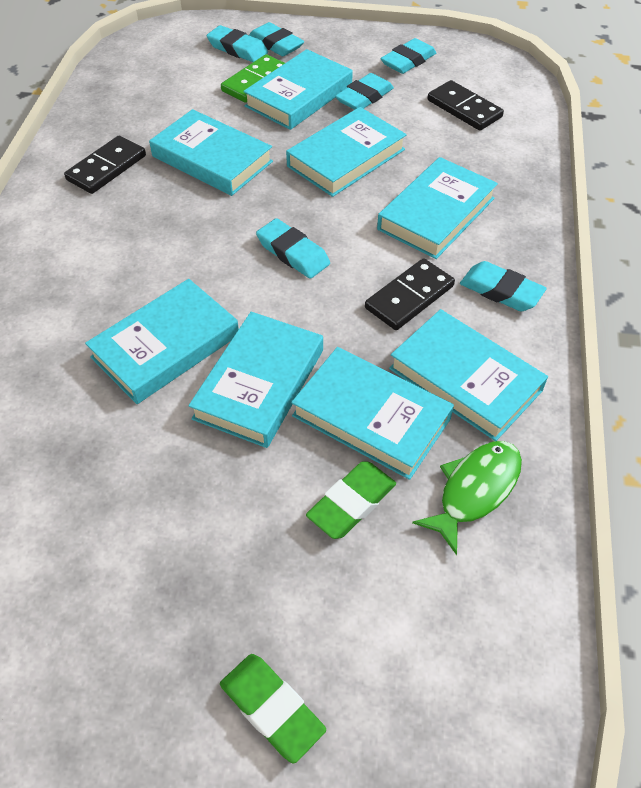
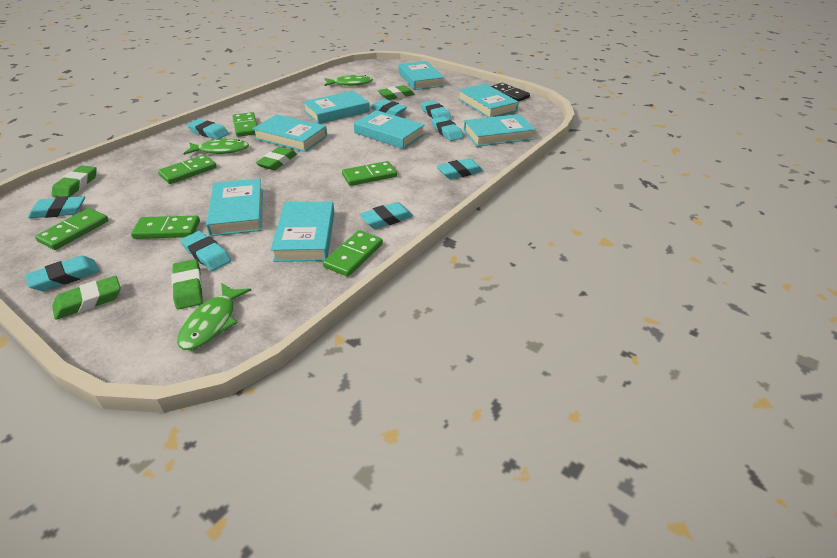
black domino: [64,136,146,194] [365,258,455,330] [427,80,504,131] = 3 -> [491,83,530,102] = 1
green domino: [221,54,285,103] = 1 -> [35,208,109,250] [131,216,200,239] [158,155,217,184] [233,112,257,137] [323,230,383,277] [342,161,397,186] = 6
green eraser: [220,654,326,764] [306,461,396,539] = 2 -> [52,165,97,197] [52,276,121,320] [171,259,203,310] [256,147,297,170] [378,85,415,100] = 5
green fish: [412,441,522,555] = 1 -> [177,283,251,350] [183,138,249,155] [325,75,373,86] = 3
turquoise eraser: [207,25,268,62] [249,22,304,56] [256,218,330,279] [335,73,394,110] [381,38,436,74] [460,261,547,311] = 6 -> [25,256,100,291] [28,196,85,218] [180,231,231,271] [187,119,229,139] [359,202,413,229] [371,99,407,116] [421,100,452,120] [431,116,463,141] [437,158,483,179] = 9

